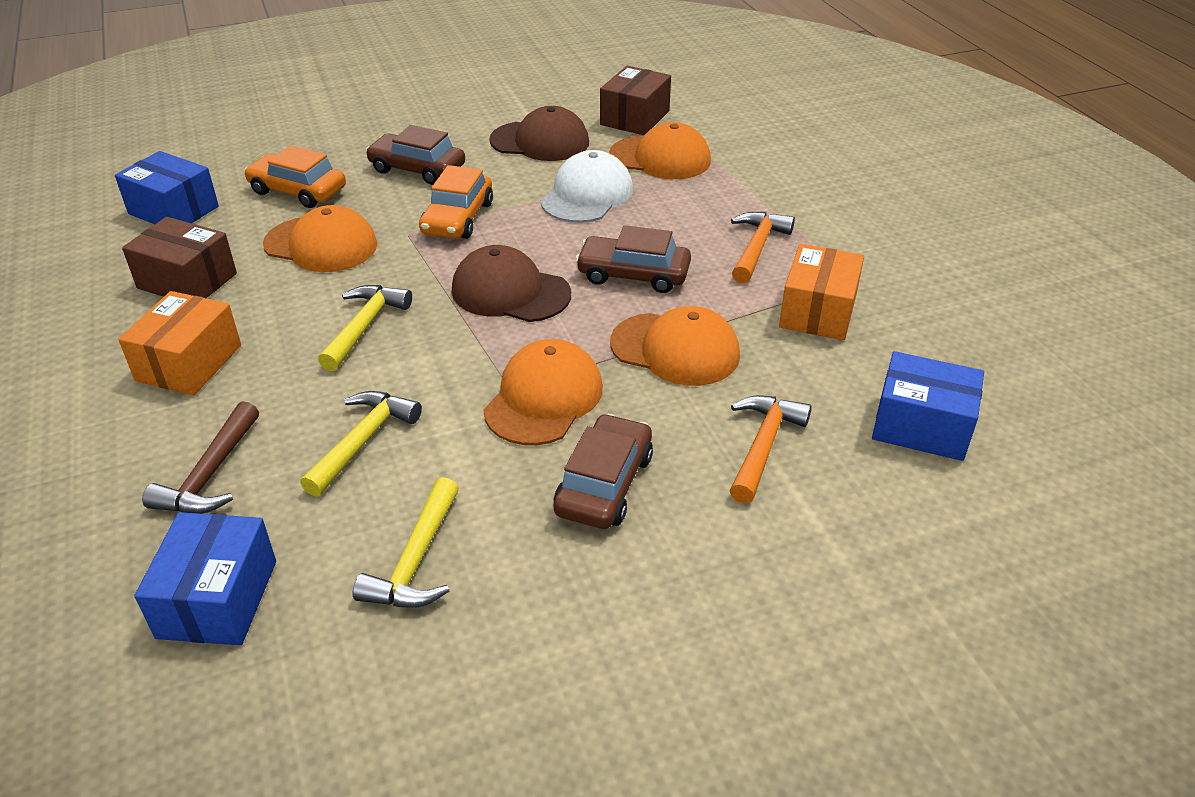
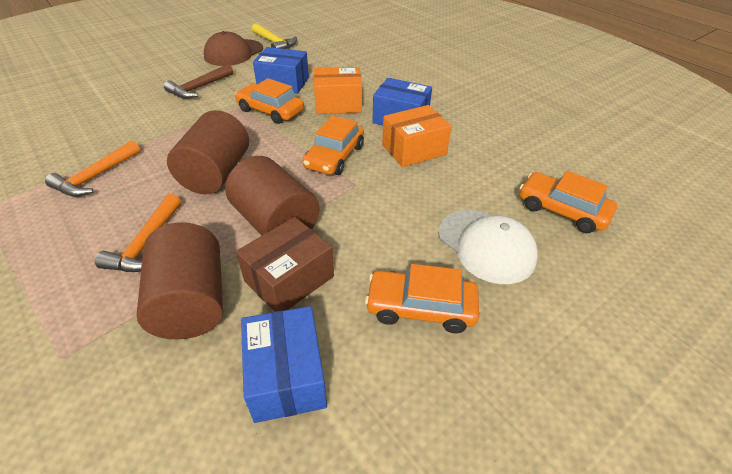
brown box: [122,217,237,298] [600,66,671,135] = 2 -> [236,217,334,312] = 1
brown cap: [452,245,571,322] [489,106,589,161] = 2 -> [204,31,263,66] = 1
brown car: [366,125,465,185] [554,414,653,529] [576,225,691,293] = 3 -> none = 0
brown cylinder: none = 0 -> [137,223,223,339] [167,110,249,194] [225,156,320,235] = 3
orange cap: [263,205,377,272] [484,339,603,445] [609,122,711,179] [610,306,740,386] = 4 -> none = 0
orange car: [244,145,346,208] [419,165,493,239] = 2 -> [235,78,304,124] [302,115,364,175] [365,264,479,333] [519,171,617,233] = 4
yellow hammer: [300,391,422,497] [318,285,412,371] [353,477,459,608] = 3 -> [252,23,297,49] = 1

